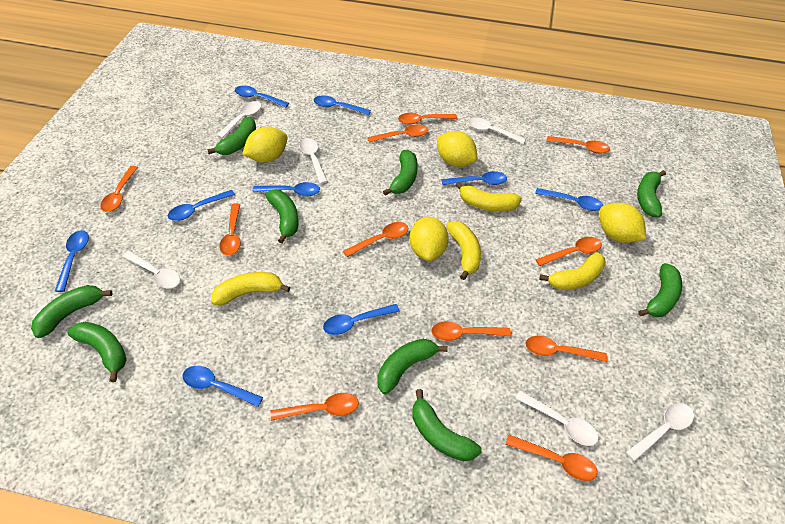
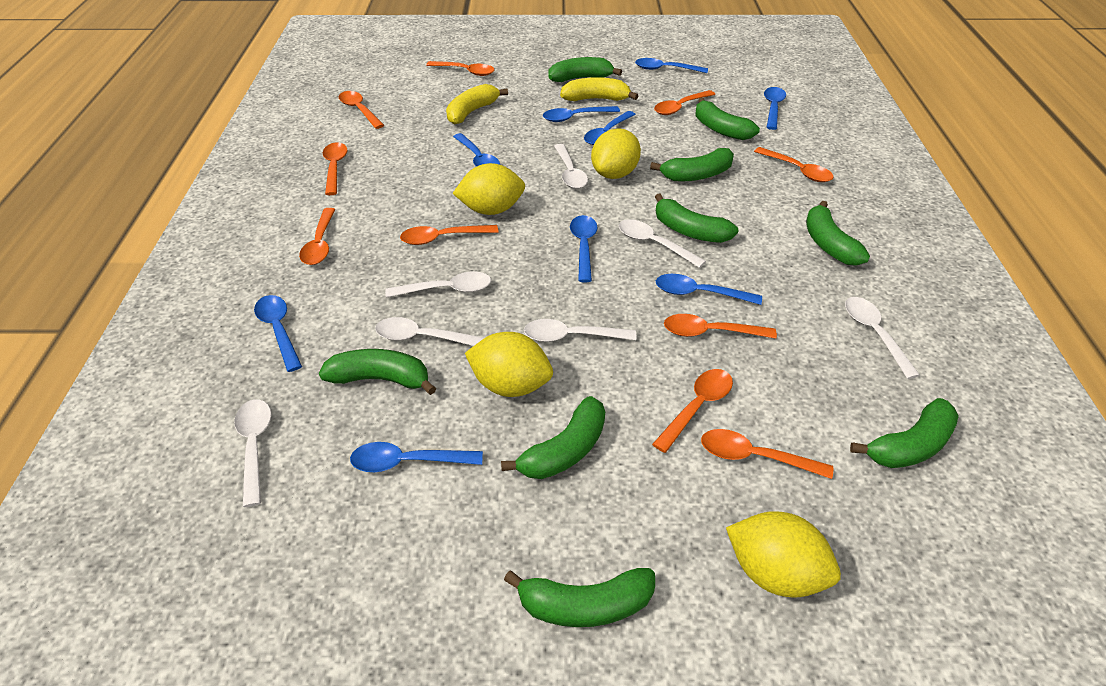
orange spoon: [100,166,138,212] [220,203,241,256] [270,393,359,421] [343,222,408,257] [368,124,428,143] [398,113,457,125] [431,321,511,341] [505,435,597,481] [525,336,607,362] [535,237,602,266] [547,136,610,154] = 11 -> [299,208,335,265] [323,142,348,195] [339,91,384,129] [400,225,499,245] [426,61,495,76] [652,369,733,453] [654,90,715,115] [664,314,777,339] [701,429,833,479] [754,147,834,182] = 10
white spoon: [122,251,180,288] [216,101,261,138] [300,138,328,184] [468,117,526,144] [515,390,599,446] [626,403,694,462] = 6 -> [234,399,272,507] [375,317,484,346] [385,272,491,298] [524,319,636,342] [554,144,588,189] [619,219,706,268] [845,297,920,379] = 7
yellow banana: [211,272,290,306] [447,221,481,280] [455,182,522,211] [539,252,606,290] = 4 -> [446,84,508,125] [560,77,639,101] = 2

